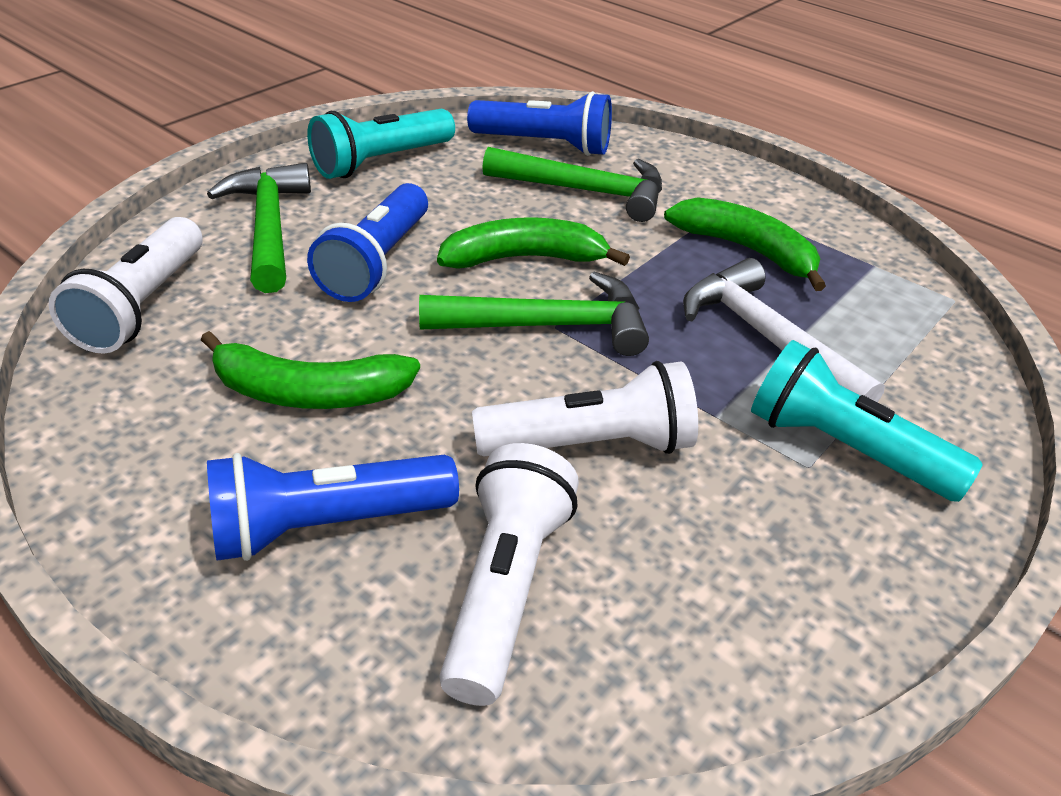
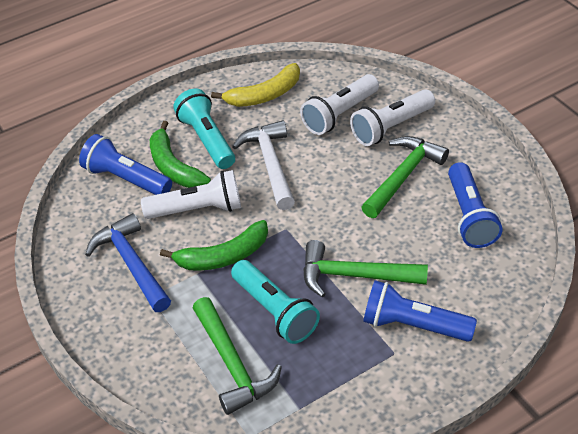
blue hammer: none = 0 -> [85,213,171,312] = 1
green banana: [201,331,420,409] [437,218,630,269] [664,197,826,291] = 3 -> [150,121,211,188] [160,220,268,271] = 2
yellow banana: none = 0 -> [211,63,300,107] = 1

